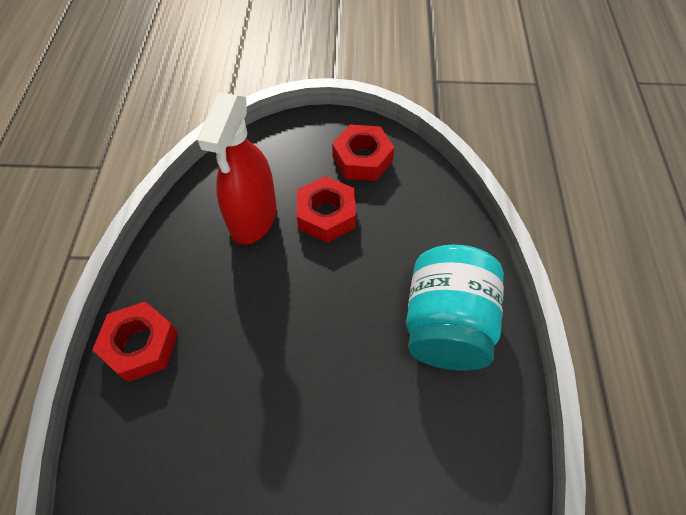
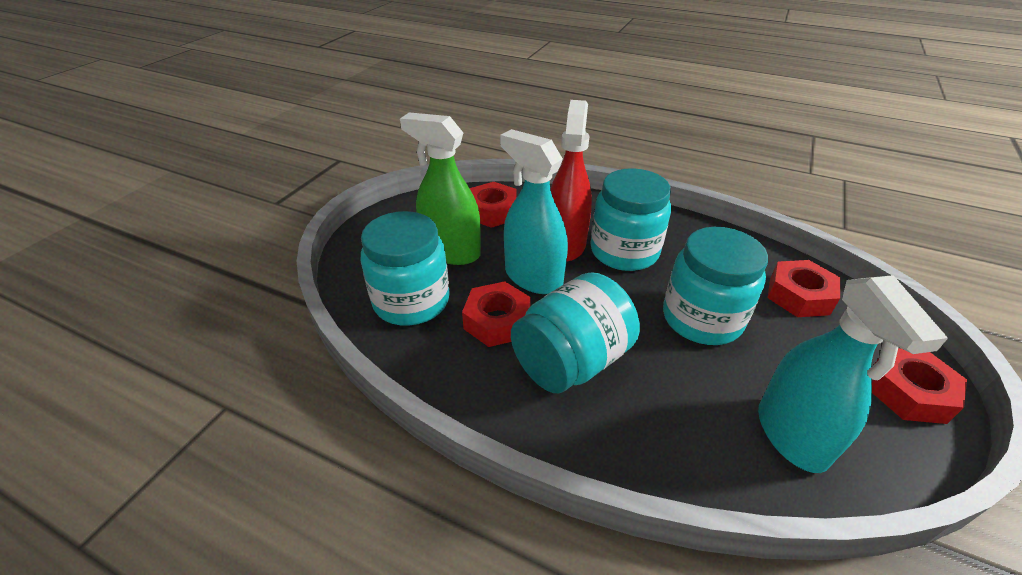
green spray bottle: none = 0 -> [400,112,481,265] = 1
red nut: [92,301,178,382] [297,176,356,243] [332,125,395,181] = 3 -> [462,281,531,347] [469,182,517,228] [767,260,840,317] [872,348,967,424] = 4
turquoise jar: [406,245,504,371] = 1 -> [361,211,450,326] [511,272,640,393] [591,168,671,271] [663,227,768,345] = 4
turquoise spray bottle: none = 0 -> [500,129,568,294] [758,275,948,473] = 2

